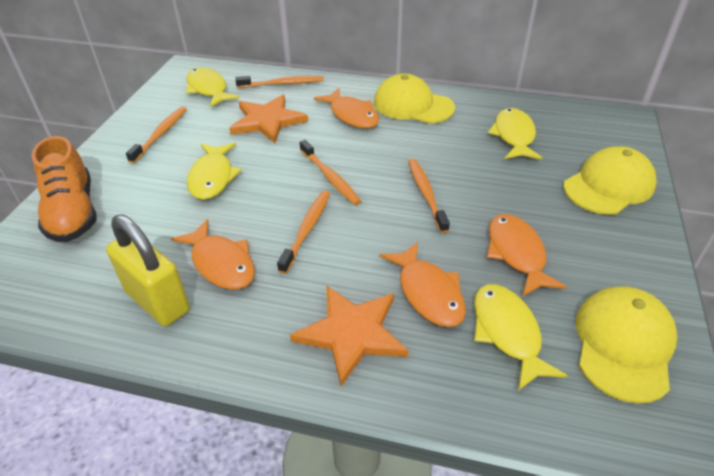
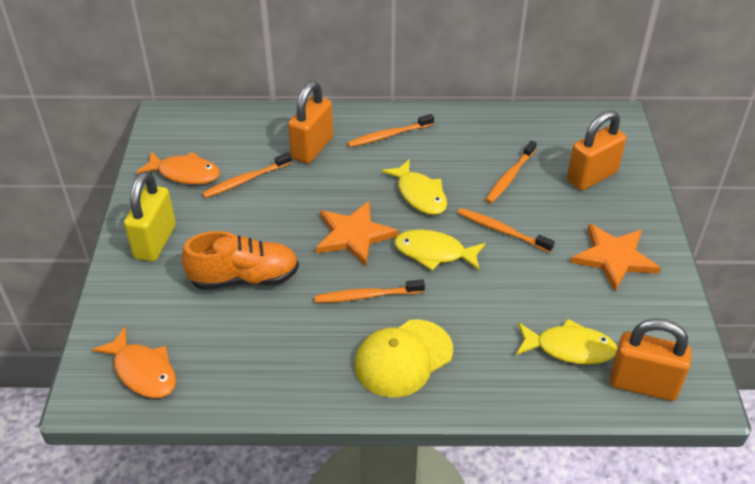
orange fish: [171,219,255,289] [314,88,379,128] [380,241,466,327] [487,214,567,297] = 4 -> [92,327,176,398] [136,152,220,184] = 2
orange padlock: none = 0 -> [288,81,333,164] [567,110,626,190] [610,318,691,401] = 3
yellow cap: [374,74,455,124] [563,146,657,215] [576,286,677,403] = 3 -> [355,319,453,397] = 1
yellow fish: [186,68,239,108] [187,143,242,200] [474,284,568,391] [488,108,542,160] = 4 -> [381,159,447,215] [394,230,486,271] [516,319,617,365] = 3

